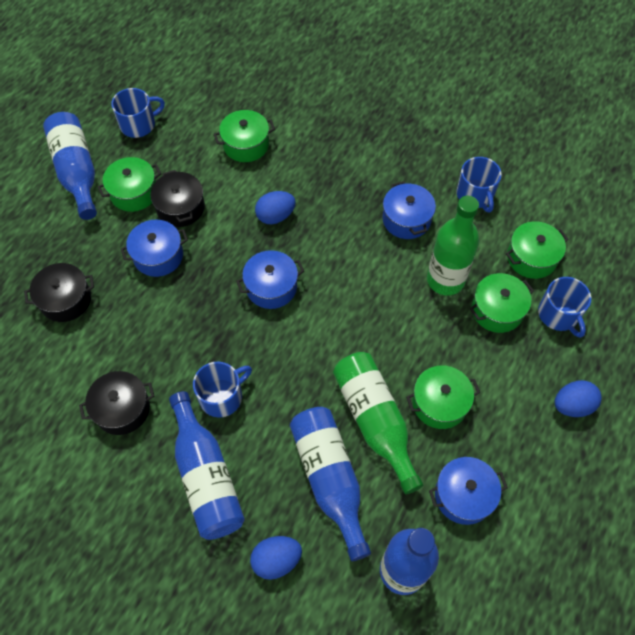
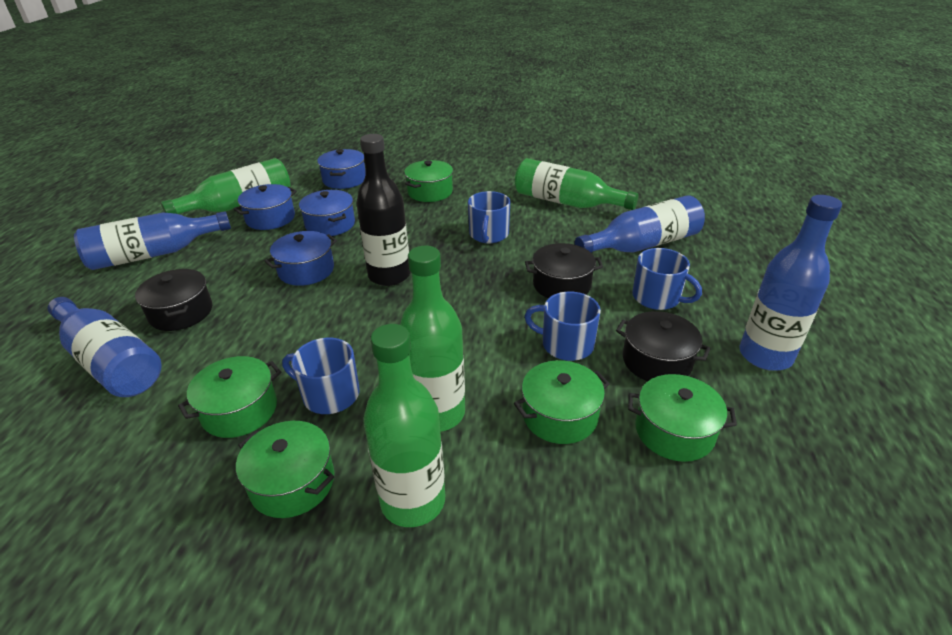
black bottle: none = 0 -> [356,134,410,286] = 1
blue egg: [250,536,302,580] [255,191,296,224] [555,380,602,417] = 3 -> none = 0
green bottle: [333,352,423,494] [427,196,479,295] = 2 -> [161,158,291,214] [363,324,445,527] [400,246,465,432] [515,158,639,210] = 4

